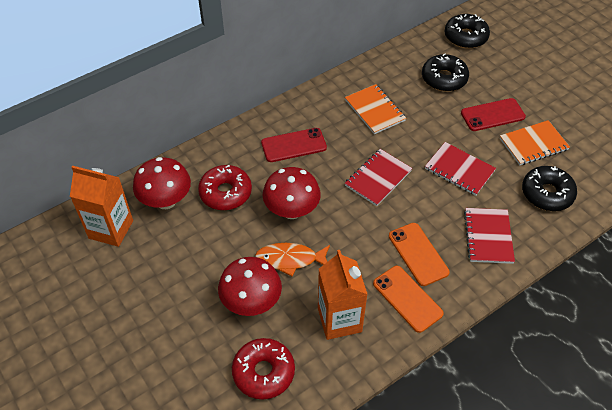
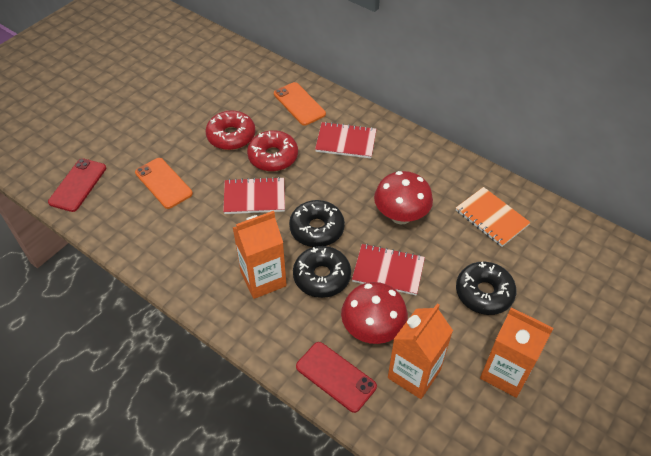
orange carton: [70,166,133,247] [318,250,368,340] = 2 -> [233,211,287,299] [388,304,453,399] [480,307,553,398] = 3
orange fish: [255,243,330,276] = 1 -> none = 0
orange notebook: [345,84,406,134] [500,120,570,165] = 2 -> [456,187,531,247] = 1
red mushroom: [133,157,191,209] [218,257,282,316] [263,167,321,219] = 3 -> [341,282,408,344] [374,171,433,225] = 2

